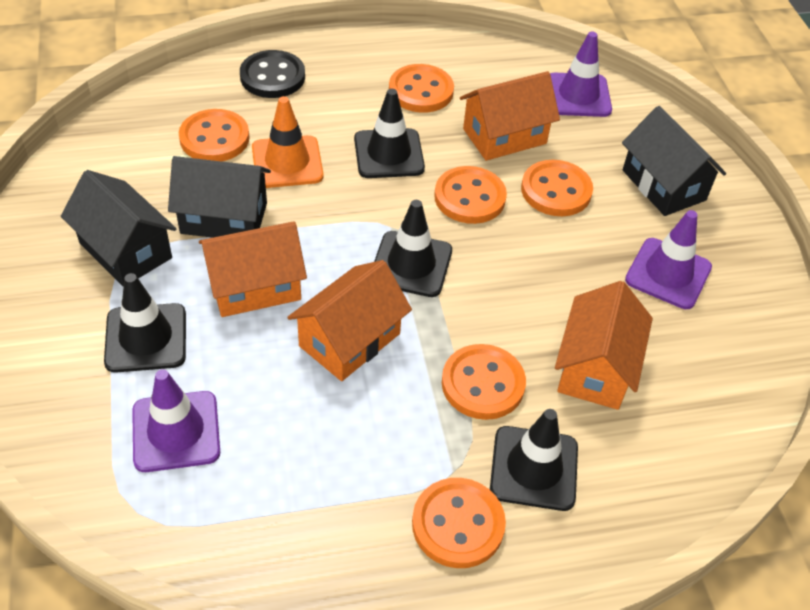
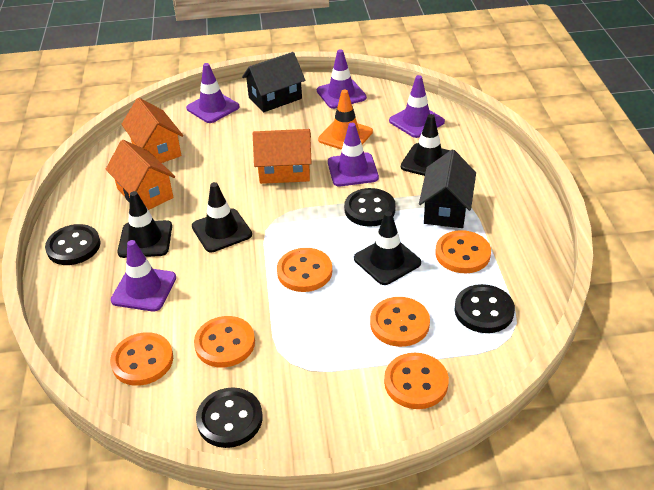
black button: [240,50,305,98] = 1 -> [45,224,100,265] [196,388,263,448] [344,188,396,227] [455,284,515,333] = 4
black house: [61,170,177,287] [168,156,271,238] [622,106,726,216] = 3 -> [242,52,305,112] [419,150,476,228] = 2
orange house: [199,222,307,317] [287,260,412,381] [460,71,560,161] [555,281,653,410] = 4 -> [106,140,175,210] [121,98,183,163] [253,129,312,184] = 3
purple traffic cone: [132,369,220,472] [550,31,612,117] [625,210,712,309] = 3 -> [111,240,176,311] [186,63,239,123] [317,49,367,109] [328,123,379,186] [389,75,445,138] = 5

